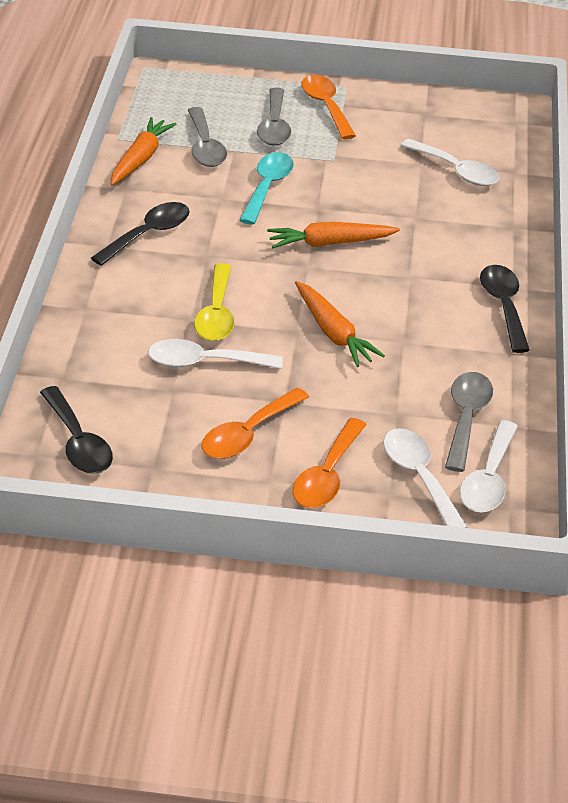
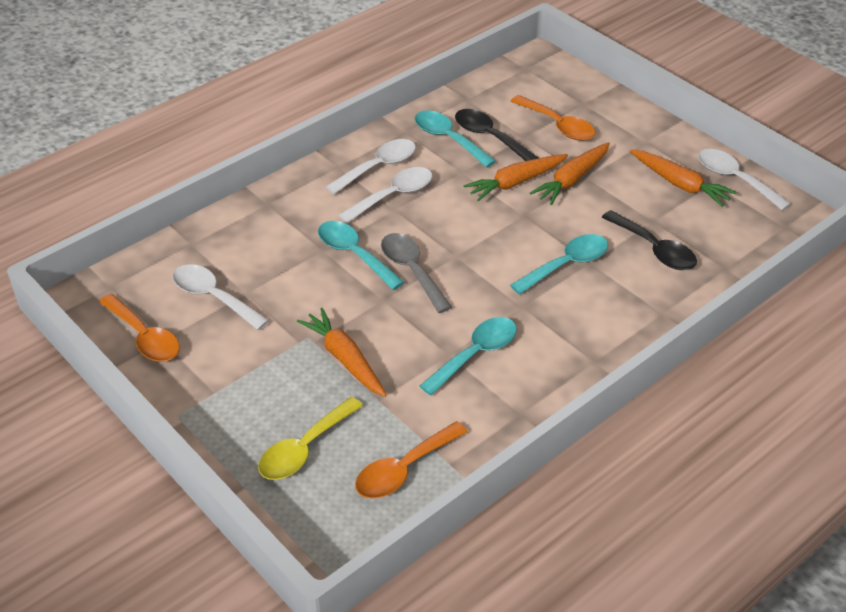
black spoon: [40,386,113,474] [91,202,190,266] [480,265,530,353] = 3 -> [455,109,539,161] [602,210,697,270] = 2
grey spoon: [188,107,227,167] [257,88,291,146] [445,372,493,472] = 3 -> [381,233,452,313] = 1
orange carrot: [111,117,177,185] [267,222,400,248] [295,281,385,367] = 3 -> [297,308,387,397] [464,154,568,201] [530,142,610,205] [630,150,737,207] = 4
turquoise spoon: [239,152,294,225] = 1 -> [318,221,404,290] [415,110,496,167] [419,317,517,395] [510,234,608,295] = 4

